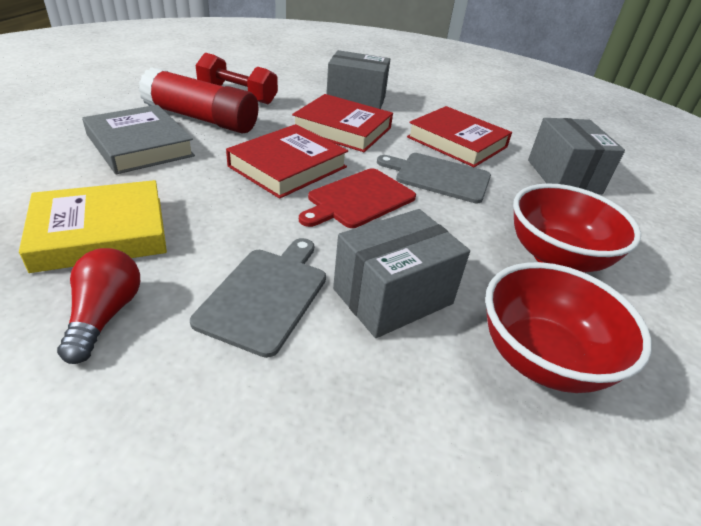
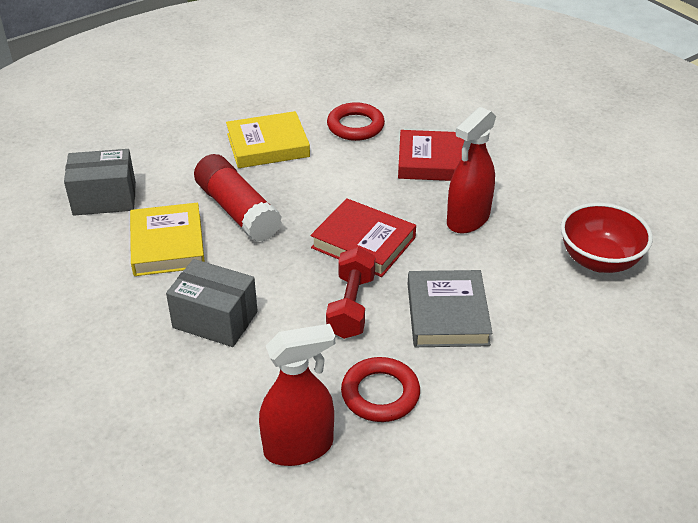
grey box: [326,50,390,109] [333,209,470,338] [528,118,625,194] = 3 -> [64,149,136,216] [166,259,258,347] = 2
grey cutting board: [190,238,326,358] [377,153,491,203] = 2 -> none = 0
red book: [226,124,348,199] [292,94,393,152] [407,106,512,167] = 3 -> [311,198,416,277] [398,130,465,181] = 2
red bowl: [485,262,652,393] [513,183,641,272] = 2 -> [560,203,653,273] = 1
red cutting board: [299,168,416,228] = 1 -> none = 0
red light bulb: [57,248,140,364] = 1 -> none = 0
red ring: none = 0 -> [327,102,385,141] [341,357,420,422] = 2
red spray bottle: none = 0 -> [259,324,335,466] [447,107,496,234] = 2
yellow book: [19,180,167,273] = 1 -> [130,202,205,276] [226,111,310,168] = 2

